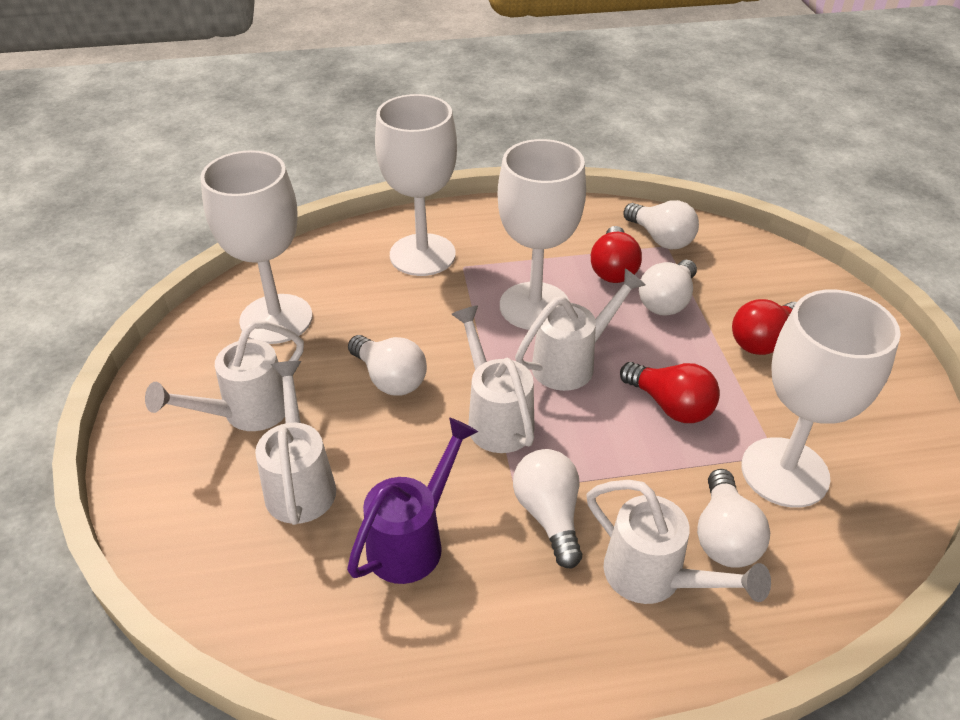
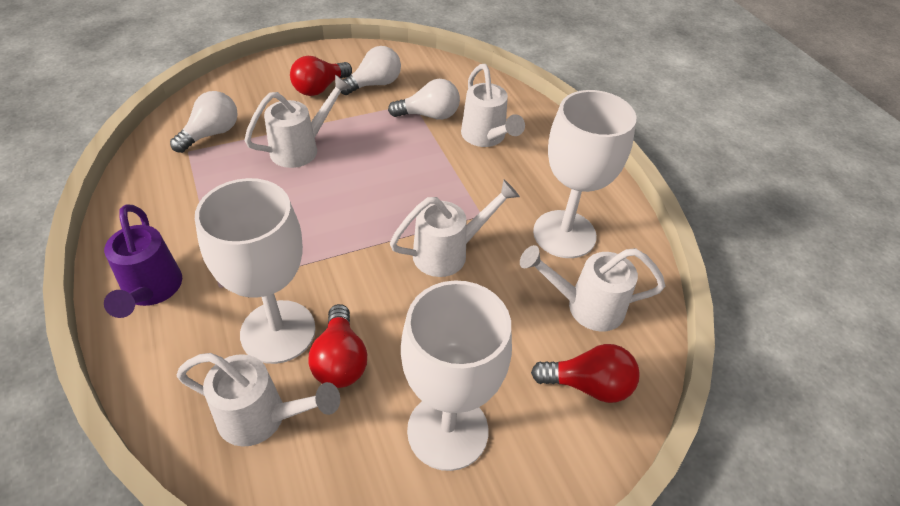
white goblet: [200,150,313,344] [375,94,457,276] [498,139,586,330] [741,290,901,508] = 4 -> [195,178,316,364] [401,280,512,471] [533,90,636,258] = 3
white light bulb: [348,335,427,396] [513,449,582,568] [623,200,699,250] [639,260,697,315] [697,469,770,568] = 5 -> [170,91,238,153] [340,46,401,95] [388,79,460,120] = 3

